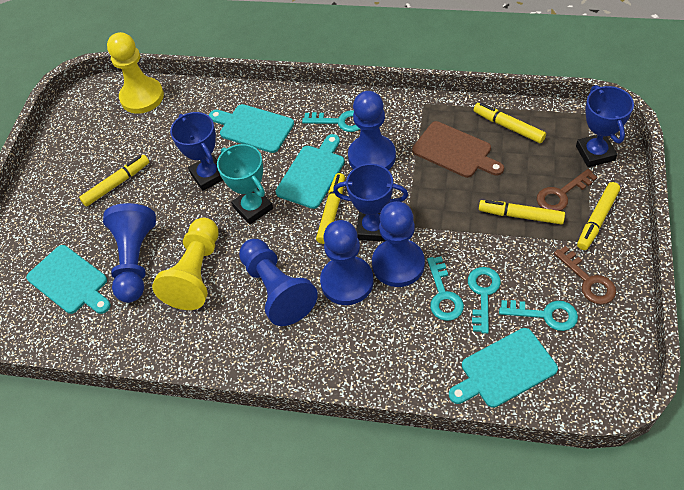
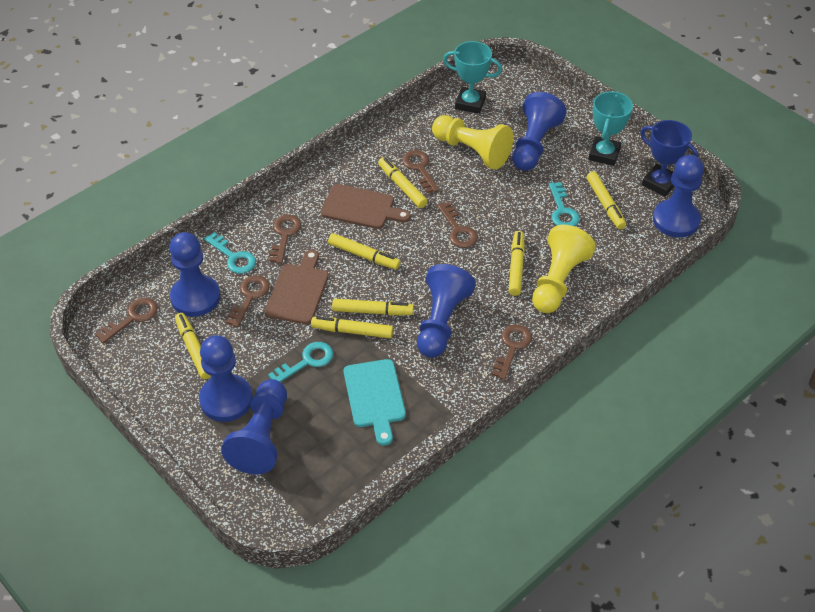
blue pawn: [103,203,156,303] [239,239,318,326] [320,220,374,305] [348,91,396,170] [372,201,425,287] = 5 -> [170,232,220,317] [199,335,253,422] [221,379,287,474] [417,264,476,358] [512,92,567,171] [653,155,704,238] = 6
blue trophy: [170,112,223,191] [333,164,408,242] [576,85,634,167] = 3 -> [640,120,698,197] = 1
brown cutting board: [412,121,504,178] = 1 -> [265,250,329,324] [321,184,411,229] = 2
brown key: [537,169,597,211] [554,246,616,304] = 2 -> [95,298,158,344] [226,275,270,327] [269,215,302,264] [402,150,439,194] [437,202,478,248] [492,324,532,380] = 6
turquoise cutting board: [26,245,111,314] [209,104,294,153] [276,134,345,209] [449,328,558,408] = 4 -> [344,359,406,446] = 1
turquoise key: [302,110,361,132] [427,256,464,321] [468,267,501,334] [499,300,578,331] = 4 -> [204,232,256,274] [268,342,333,382] [549,182,580,226] = 3
turquoise trophy: [217,144,273,225] = 1 -> [443,41,502,114] [588,91,633,166] = 2
yellow marker: [79,155,149,207] [316,173,345,244] [474,103,546,143] [479,200,565,225] [577,182,620,250] = 5 -> [175,313,211,379] [311,316,393,338] [328,233,400,270] [332,299,414,315] [378,157,428,208] [509,231,525,296] [586,171,626,229] = 7

